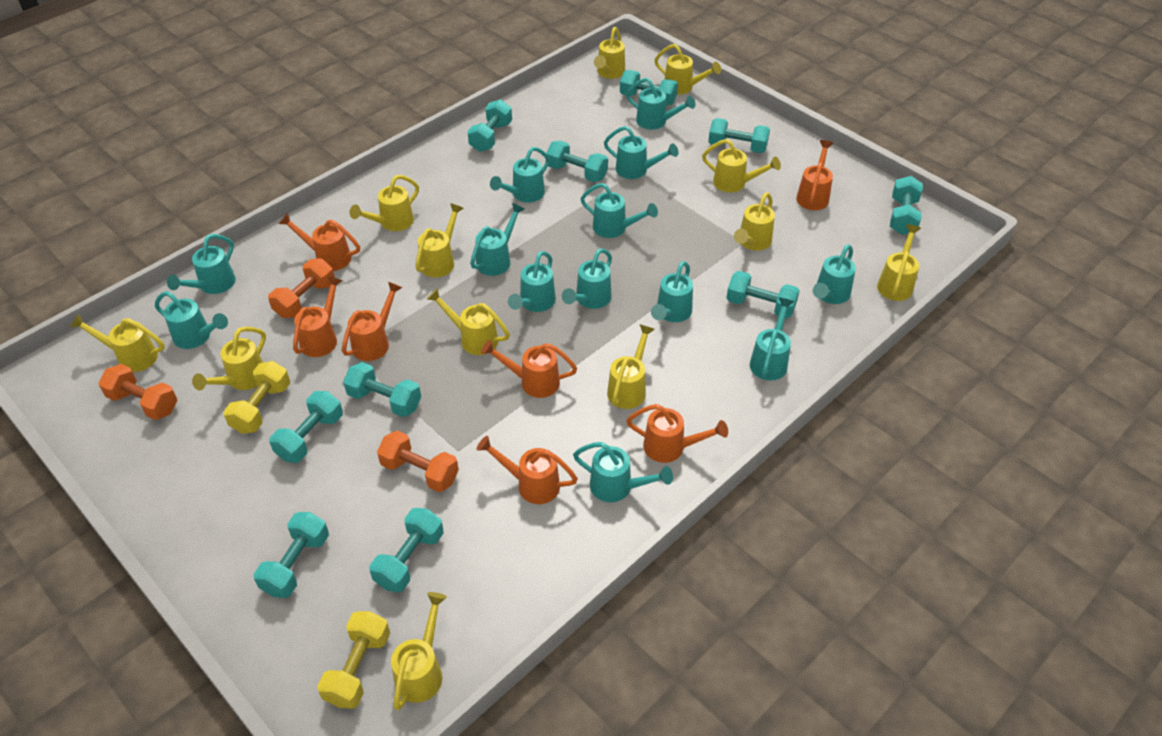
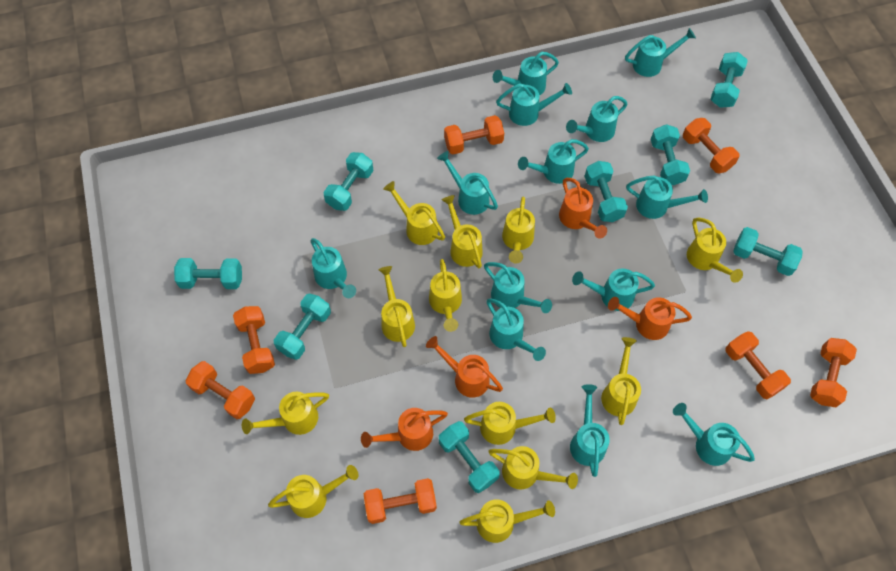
orange dumbbell: [98,364,177,420] [268,258,335,318] [377,430,459,492] = 3 -> [186,361,255,419] [233,306,275,374] [364,478,437,524] [444,115,504,154] [683,118,739,174] [726,331,791,399] [810,338,857,407] = 7
orange watering can: [279,213,360,271] [293,276,343,357] [342,282,403,361] [477,436,578,504] [481,340,577,398] [626,404,728,463] [796,140,833,210] = 7 -> [361,408,448,451] [426,336,503,398] [559,178,607,239] [608,297,692,340] = 4
turquoise dumbbell: [254,512,329,598] [269,391,343,463] [343,362,421,417] [369,508,444,592] [467,100,512,152] [546,141,608,182] [620,70,678,106] [708,118,770,153] [726,271,800,318] [890,176,923,235] = 10 -> [174,258,242,289] [274,294,331,360] [324,152,373,211] [439,421,500,493] [584,161,628,222] [651,124,690,185] [710,52,748,108] [733,227,803,276] = 8
yellow dumbbell: [223,361,290,434] [317,611,390,709] = 2 -> none = 0

